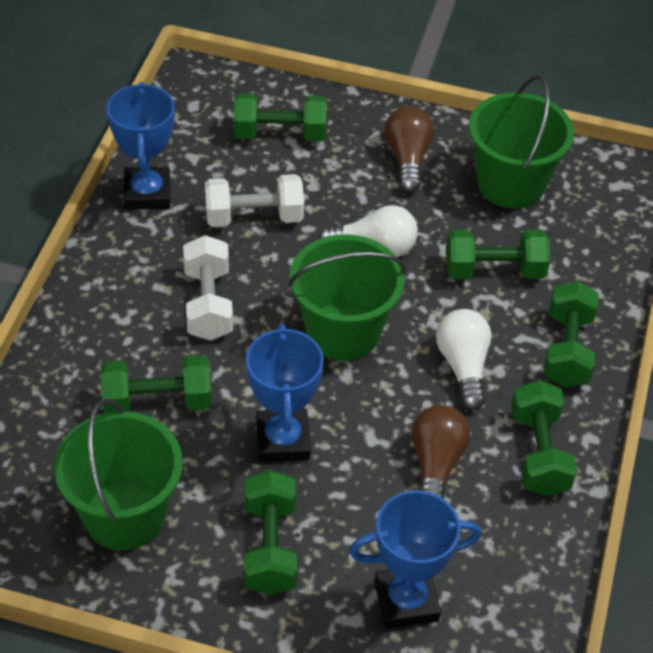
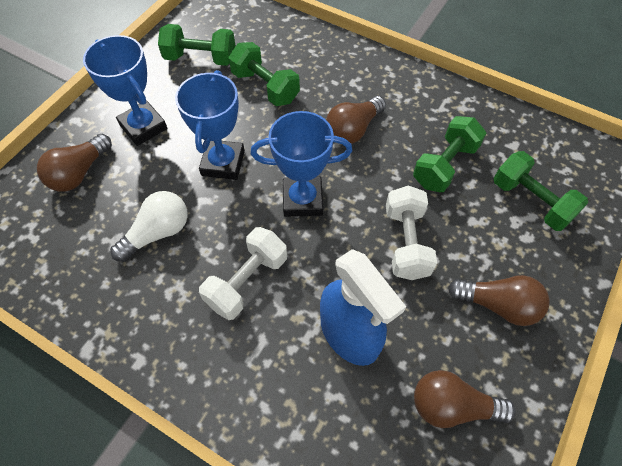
blue spray bottle: none = 0 -> [320,249,406,366] = 1
brown light bulb: [385,106,434,193] [412,405,470,499] = 2 -> [37,134,112,192] [326,96,386,144] [414,370,516,428] [448,275,550,326] = 4
green bucket: [54,399,183,550] [288,234,406,361] [469,75,574,209] = 3 -> none = 0
green dumbbell: [101,355,211,413] [233,93,327,141] [244,470,297,595] [446,229,550,279] [511,380,577,496] [544,281,599,388] = 6 -> [158,24,235,66] [229,42,300,106] [413,116,486,192] [494,151,588,231] = 4
white light bulb: [318,205,418,257] [436,309,492,410] = 2 -> [110,191,188,262] = 1

